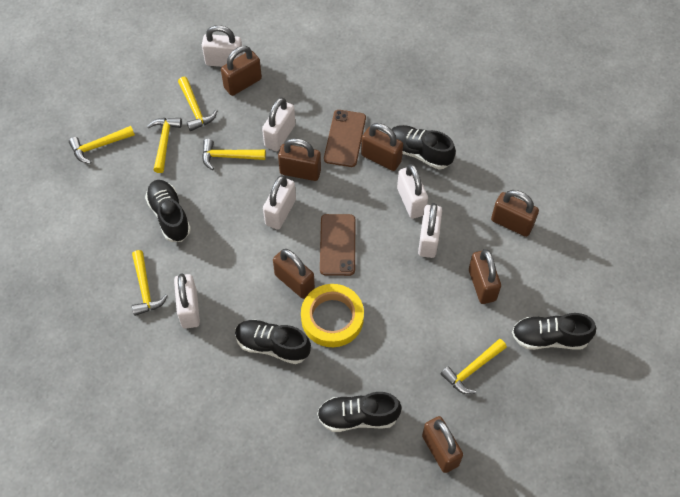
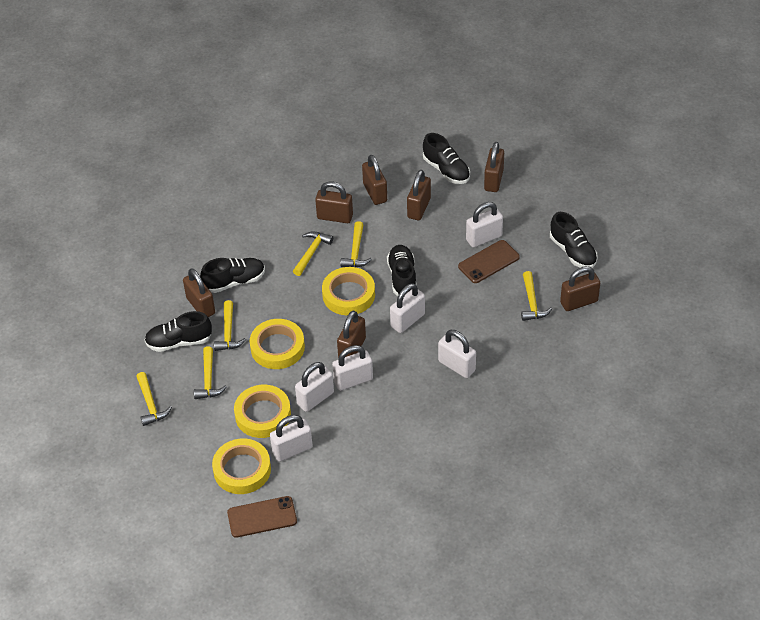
yellow tape: [301,284,364,347] = 1 -> [212,438,271,494] [234,385,291,438] [250,319,305,369] [322,267,375,315] = 4

